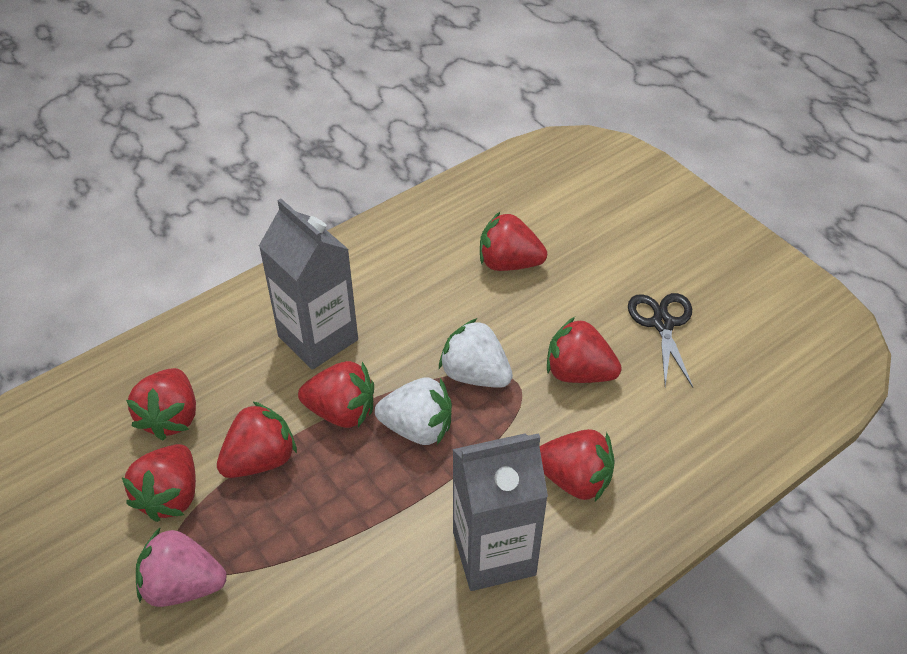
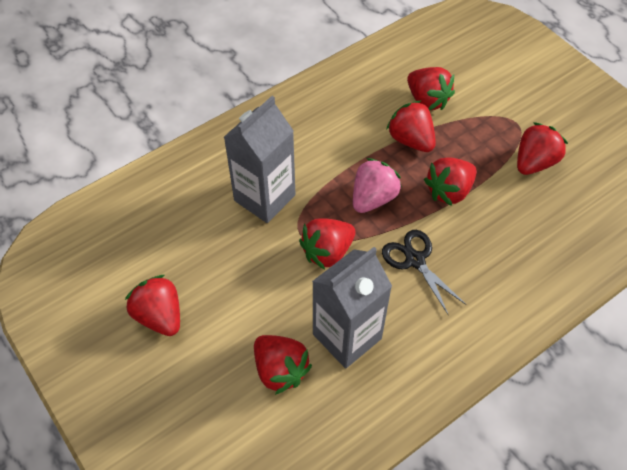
white strawberry: [375,377,452,445] [439,318,513,388] = 2 -> none = 0

